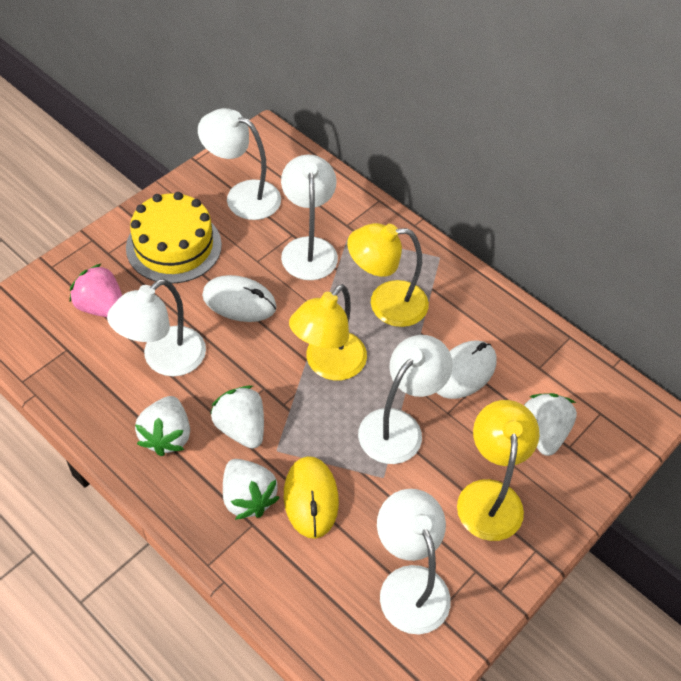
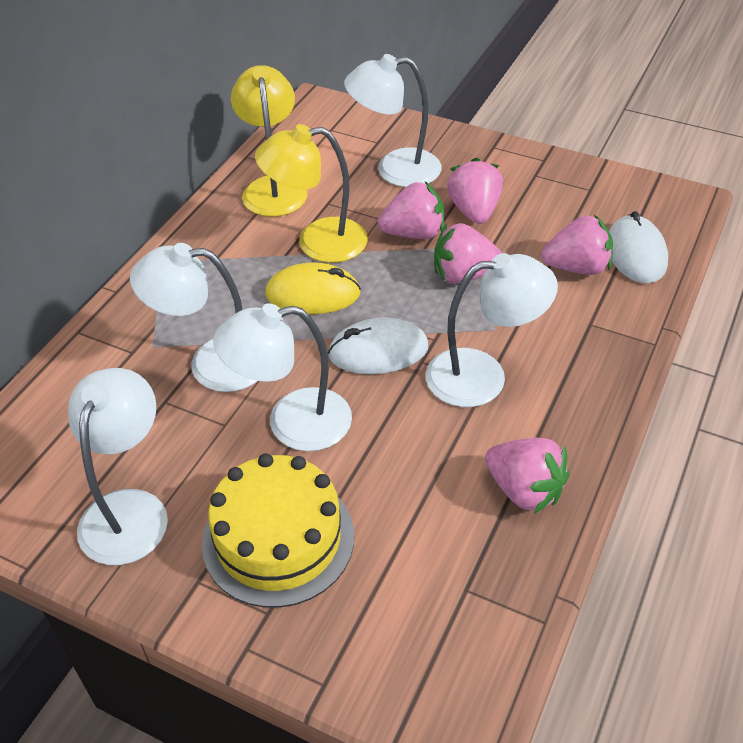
pink strawberry: [70,263,122,317] = 1 -> [378,181,444,239] [434,223,502,284] [447,158,503,224] [485,438,570,514] [541,215,613,275] = 5
white strawberry: [135,396,190,456] [210,385,264,449] [223,459,280,520] [524,393,577,456] = 4 -> none = 0
yellow lamp: [289,284,367,381] [347,223,429,327] [457,400,539,541] = 3 -> [231,65,307,217] [255,124,368,263] = 2

